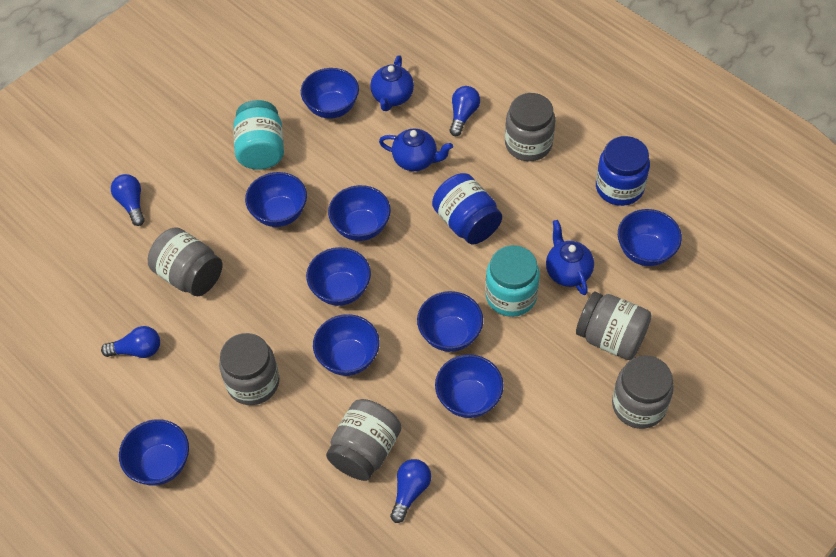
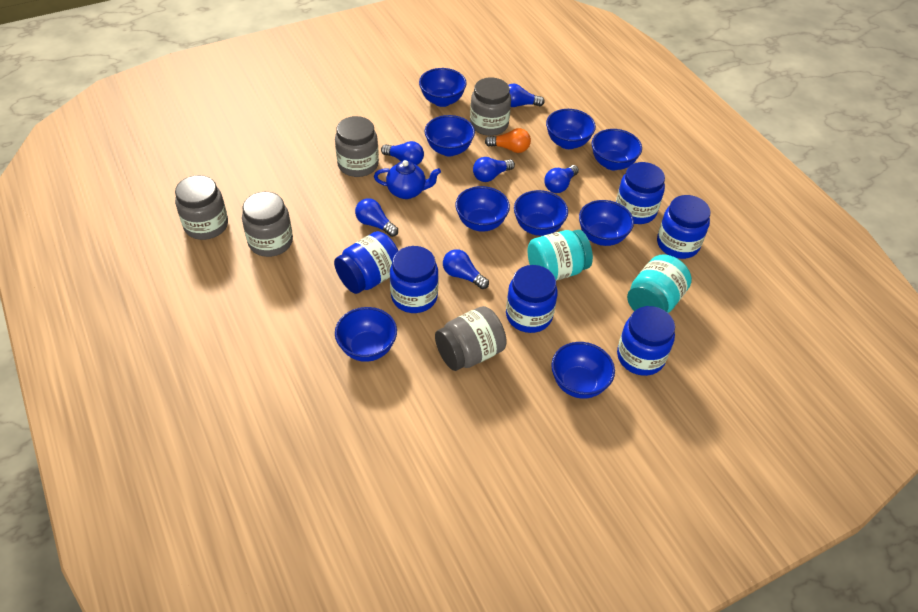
blue jar: [432,173,502,244] [596,136,650,206] = 2 -> [334,231,398,294] [390,246,438,313] [506,265,558,333] [616,162,665,224] [617,306,675,376] [657,195,711,259] = 6
blue light bulb: [101,326,160,358] [111,174,145,226] [390,459,431,523] [450,86,480,136] = 4 -> [355,198,398,237] [381,141,424,165] [443,249,489,289] [473,157,515,182] [508,84,545,107] [544,165,579,193] = 6
blue teapot: [370,55,414,111] [379,129,453,171] [546,220,594,295] = 3 -> [374,160,441,199] = 1
grey jar: [148,227,222,296] [219,333,279,405] [326,399,401,481] [505,93,555,161] [576,292,652,360] [612,355,674,429] = 6 -> [175,175,228,240] [242,192,293,257] [335,116,379,177] [435,306,507,371] [470,78,511,136] = 5
orange light bulb: none = 0 -> [485,128,531,153] = 1

